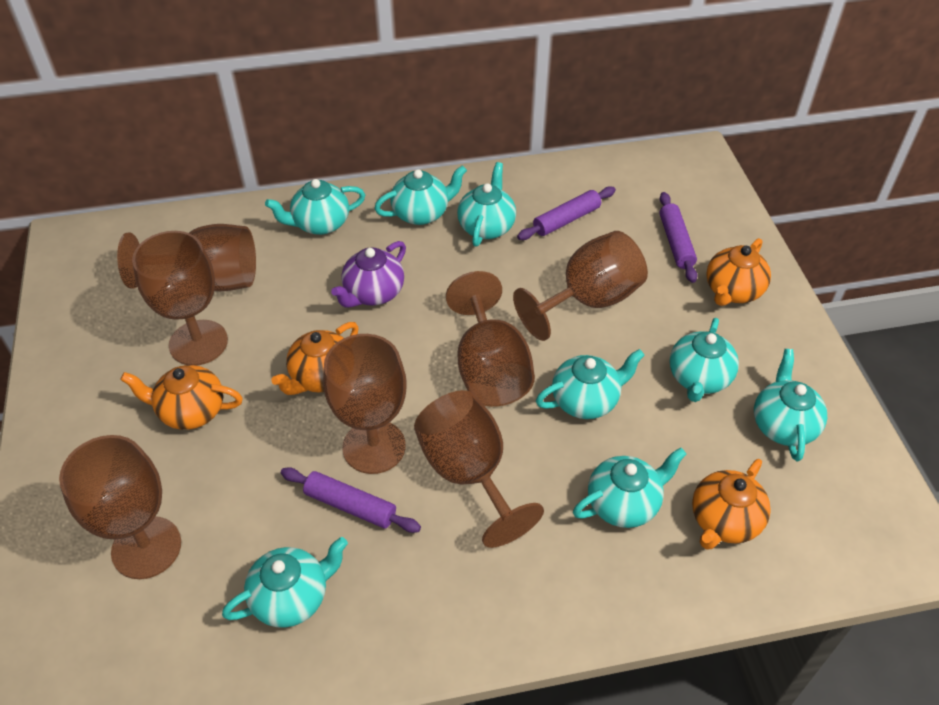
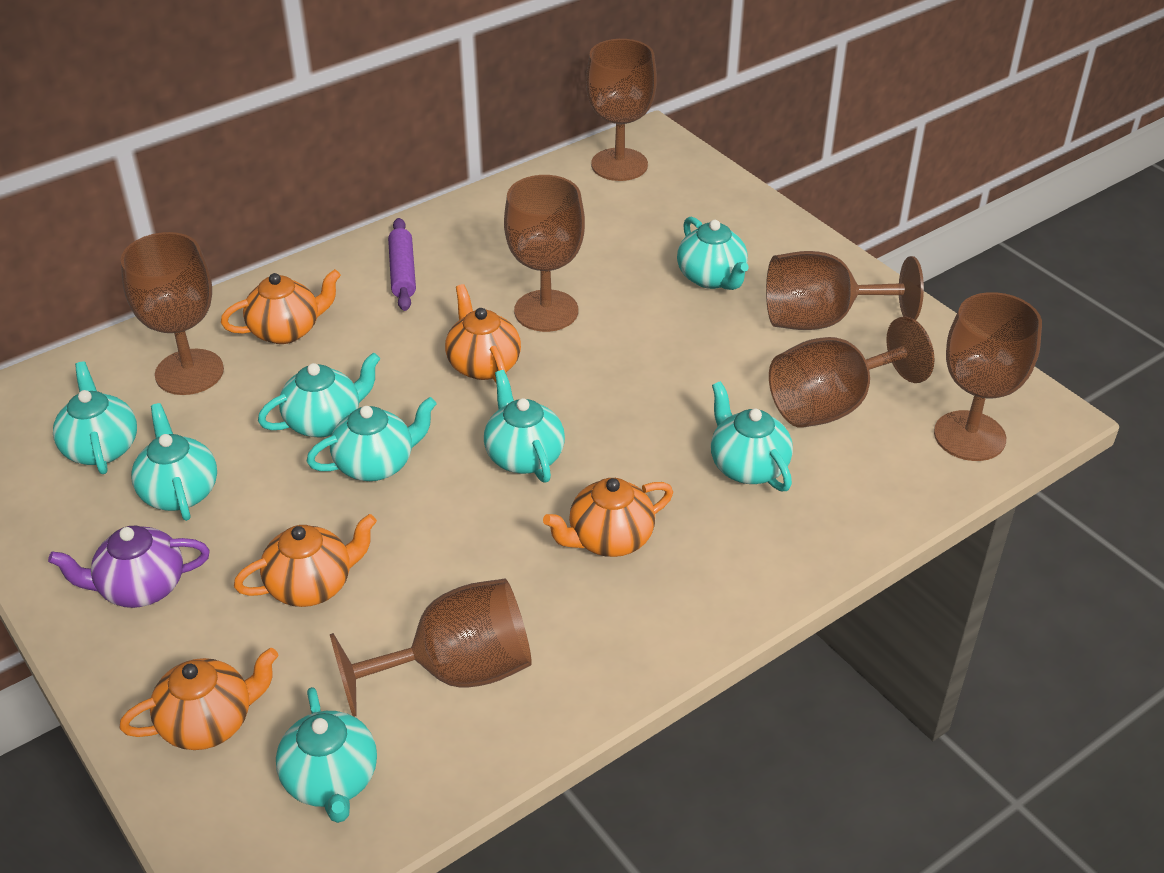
orange teapot: [120,365,243,430] [271,322,359,395] [692,459,771,550] [706,238,771,306] = 4 -> [120,648,278,750] [221,269,341,344] [234,514,377,607] [445,284,521,383] [543,478,673,557] = 5
purple rolling pin: [281,467,421,533] [517,186,616,240] [659,192,697,283] = 3 -> [388,218,416,311] = 1

